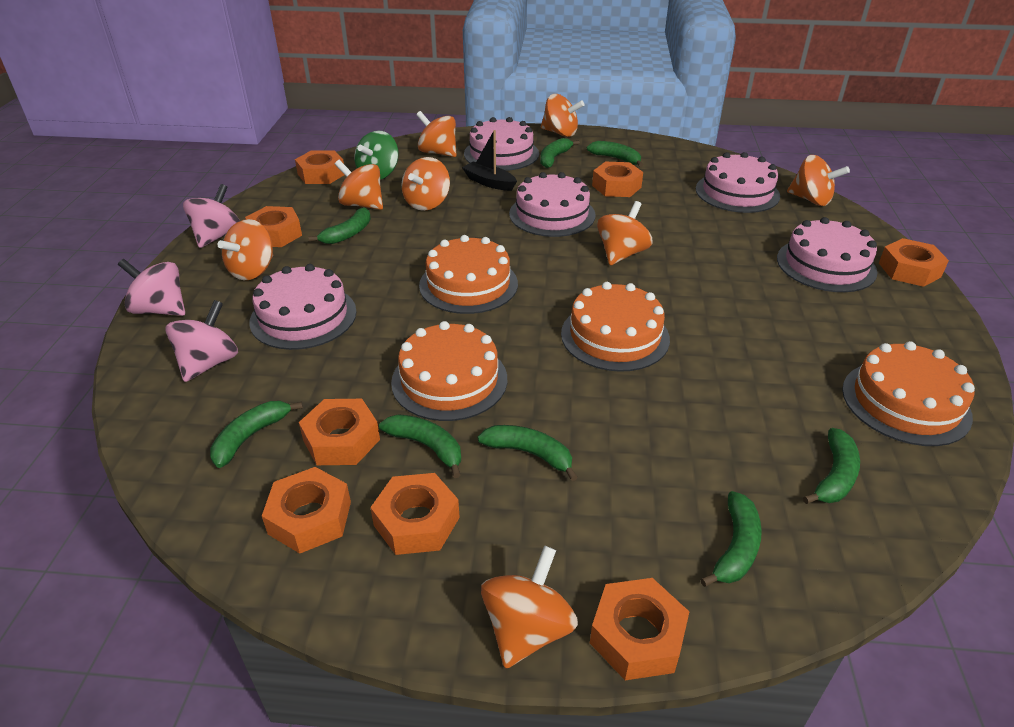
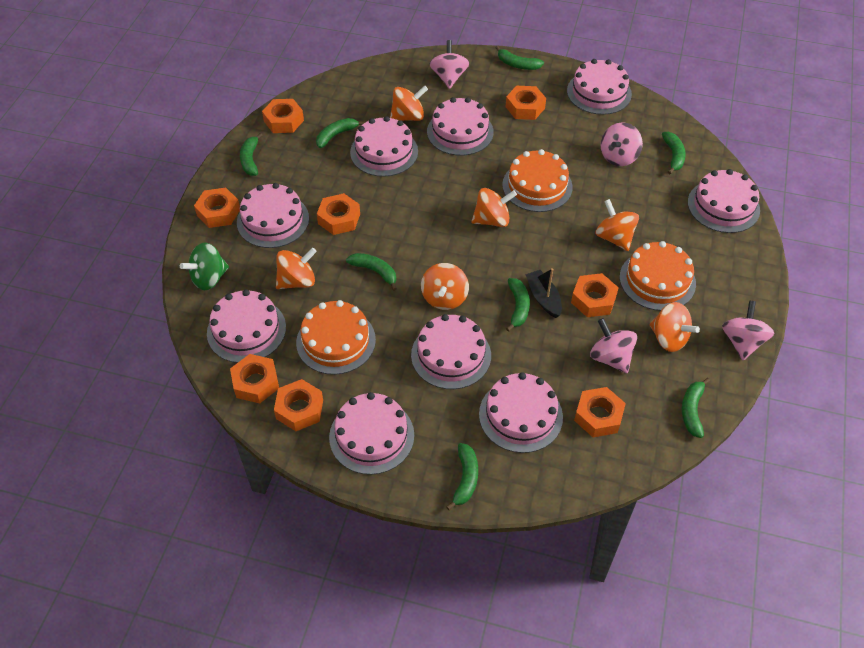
orange cake: [391,321,507,421] [419,235,518,314] [561,282,670,372] [842,341,975,446] = 4 -> [296,300,376,375] [502,149,573,212] [620,241,696,311] = 3
orange spinning top: [218,219,273,280] [335,160,383,210] [402,157,450,211] [416,111,457,157] [481,546,578,669] [541,94,584,137] [597,201,653,265] [787,155,850,206] = 8 -> [276,247,317,289] [390,86,428,121] [421,263,469,310] [471,188,517,227] [595,199,639,251] [649,302,700,352] = 6
pink cake: [250,264,356,350] [464,117,539,171] [509,172,596,237] [696,152,780,213] [777,217,878,292] = 5 -> [207,289,286,363] [237,183,309,248] [329,392,414,475] [350,116,418,177] [411,314,491,389] [427,97,494,156] [479,372,563,453] [567,59,632,115] [688,169,760,233] = 9
pink spinning top: [118,259,185,316] [166,300,238,382] [183,184,240,248] = 3 -> [430,40,469,89] [590,318,637,373] [601,122,643,166] [722,300,774,360] = 4

